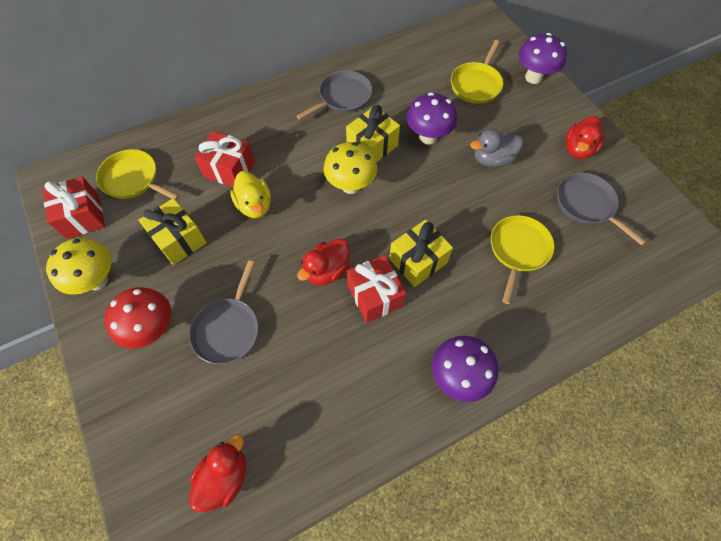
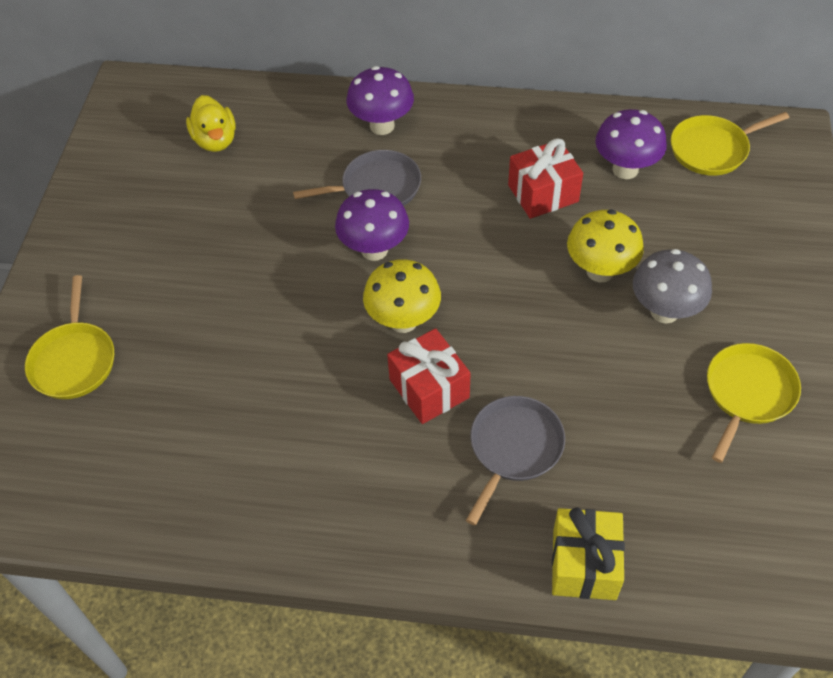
grey duck: [470,129,523,167] = 1 -> none = 0
grey mushroom: none = 0 -> [633,249,712,323] = 1
grey pan: [189,260,259,364] [296,70,372,120] [557,173,647,246] = 3 -> [293,150,421,206] [466,396,565,525] = 2
red duck: [189,434,246,513] [297,239,350,285] [566,116,605,159] = 3 -> none = 0
red gift: [43,176,105,239] [195,131,255,187] [347,255,406,323] = 3 -> [387,328,471,424] [508,138,583,219] = 2
red mushroom: [105,287,172,349] = 1 -> none = 0
yellow gift: [139,198,207,265] [346,105,400,163] [389,220,453,287] = 3 -> [552,507,625,600] = 1

